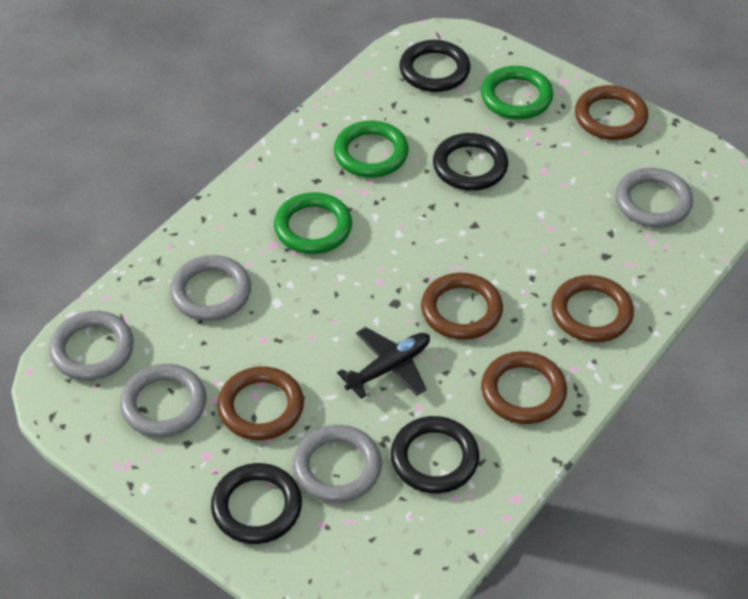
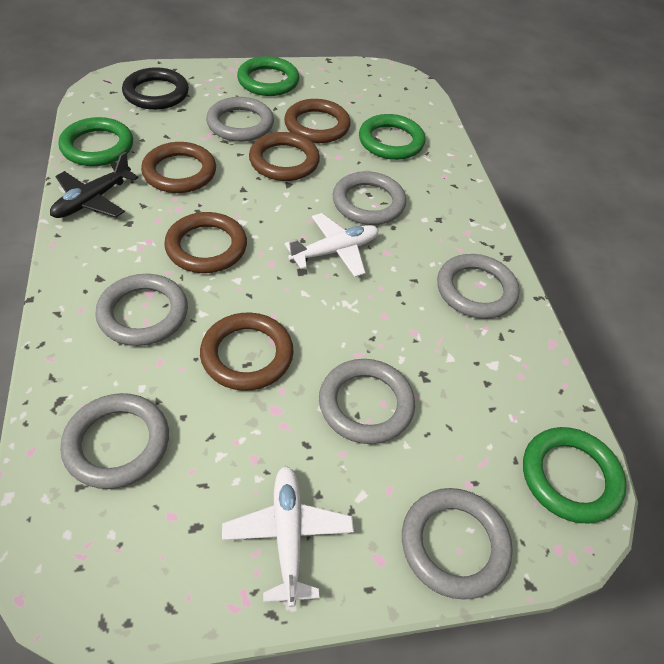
black ring: [211,463,302,544] [391,416,479,494] [399,40,471,92] [433,133,508,191] = 4 -> [122,67,189,110] = 1
green ring: [274,192,352,254] [334,121,409,178] [481,66,553,119] = 3 -> [58,117,133,166] [237,56,299,96] [359,114,426,160] [523,427,627,523] = 4
grey ring: [49,311,134,380] [120,364,206,437] [170,255,251,321] [293,425,382,503] [615,168,693,228] = 5 -> [60,393,169,489] [95,274,188,346] [206,97,274,142] [319,359,415,444] [333,171,406,225] [402,488,513,600] [437,254,520,319] = 7
white plane: none = 0 -> [222,466,354,607] [285,213,379,277] = 2

